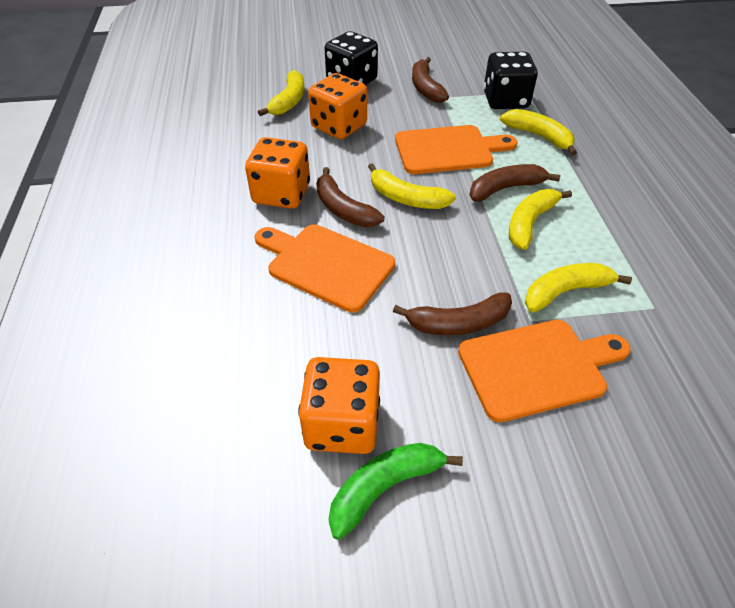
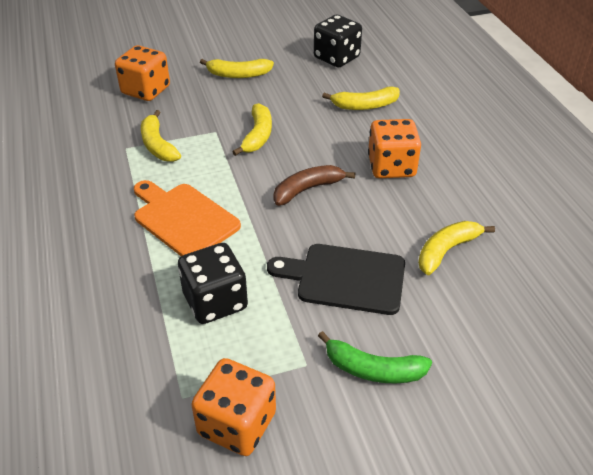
black cutting board: none = 0 -> [267,244,405,315] = 1
brown banana: [316,167,384,227] [393,293,512,335] [412,57,449,103] [470,164,560,202] = 4 -> [273,165,355,206] = 1
orange cutting board: [255,224,395,313] [395,125,518,174] [458,320,630,422] = 3 -> [134,180,241,256] = 1

